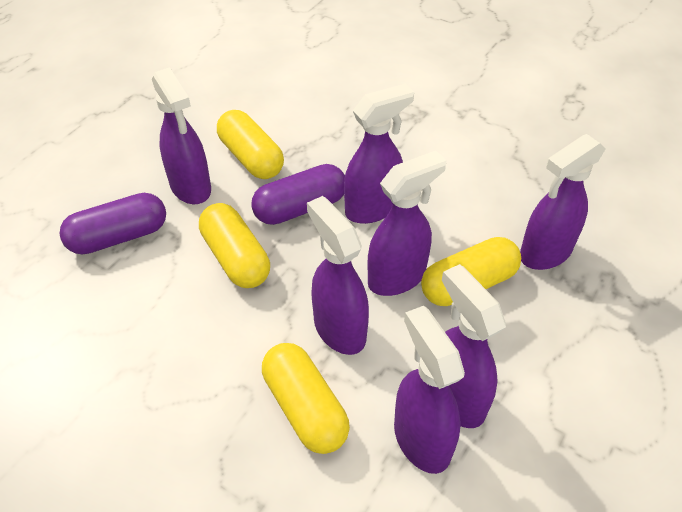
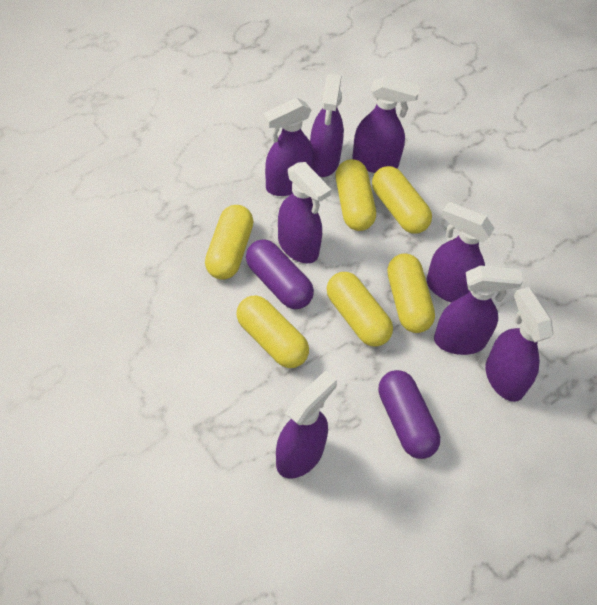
purple spray bottle: [152,67,211,204] [307,196,369,355] [344,84,414,224] [367,151,447,296] [394,306,465,474] [442,264,506,428] [520,134,606,270] = 7 -> [263,98,313,196] [276,370,337,478] [278,162,331,263] [310,74,344,177] [352,76,420,173] [427,202,494,303] [434,266,523,355] [485,287,553,402] = 8
yellow capsule: [199,203,270,288] [217,110,284,179] [262,343,350,454] [421,237,521,306] = 4 -> [205,205,254,280] [236,296,309,368] [327,272,393,347] [336,159,376,231] [372,166,432,234] [387,254,435,333] = 6

